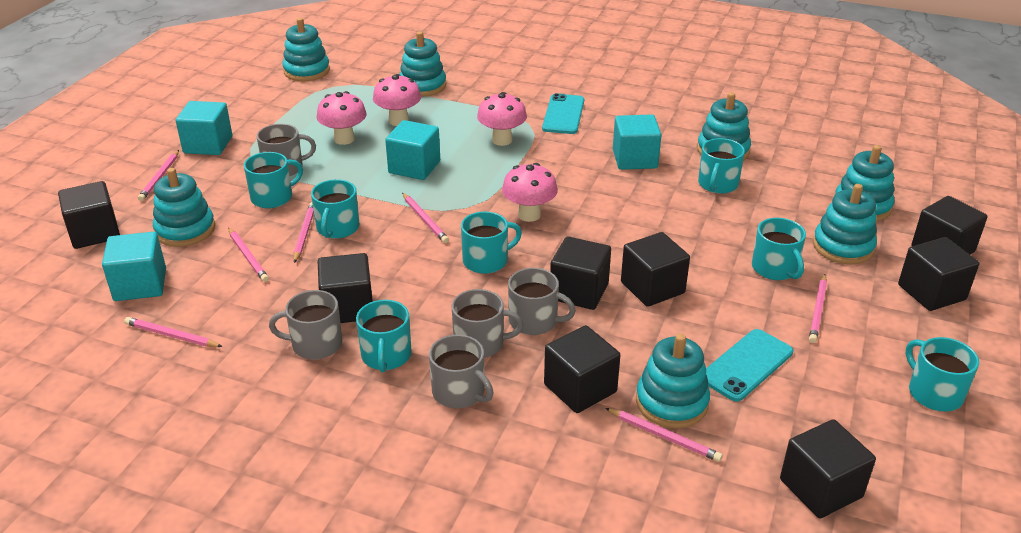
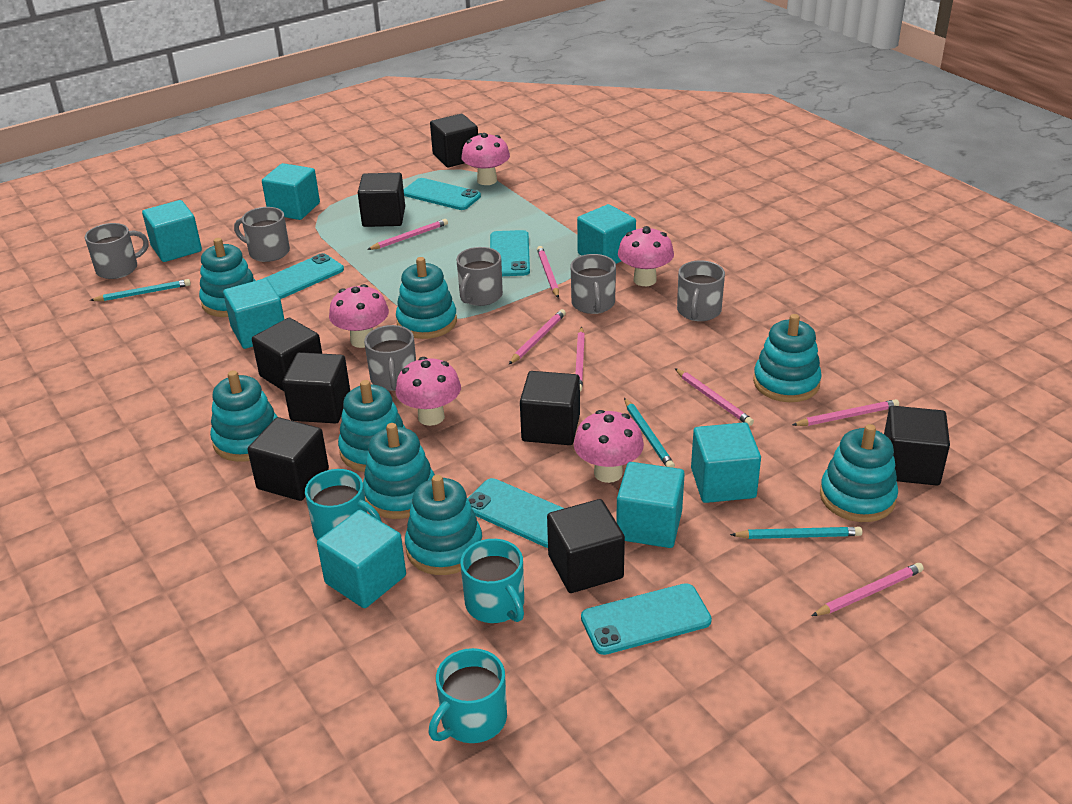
grey mug: [257,124,316,176] [269,290,342,360] [429,334,494,408] [452,289,523,358] [508,268,576,335] = 5 -> [85,223,148,279] [234,207,290,262] [364,325,416,391] [456,247,503,306] [571,254,616,314] [677,260,725,321] = 6
pink mushroom: [316,91,367,145] [373,74,421,126] [477,92,527,146] [502,163,558,222] = 4 -> [329,284,389,348] [395,357,461,426] [461,133,510,185] [574,410,644,483] [618,226,674,286] = 5
turquoise cube: [102,232,166,301] [176,101,232,155] [385,120,440,180] [613,115,661,170] = 4 -> [142,200,202,262] [223,278,284,349] [262,163,320,220] [317,510,406,608] [577,204,636,264] [616,462,685,548] [691,422,761,503] = 7
turquoise mug: [244,152,303,208] [311,179,360,239] [356,300,412,372] [461,211,522,274] [698,138,745,194] [752,218,806,280] [906,337,979,411] = 7 -> [305,469,381,540] [429,648,507,743] [460,539,524,623] = 3
turquoise pencil: none = 0 -> [90,279,191,301] [624,398,675,468] [730,527,862,539] = 3
turquoise phone: [542,93,584,134] [706,329,793,402] = 2 -> [263,253,344,299] [404,178,481,210] [468,478,564,548] [490,230,530,276] [581,583,712,655] = 5
turquoise stacking toy: [153,168,215,247] [283,18,330,81] [400,31,446,97] [636,334,710,428] [697,92,751,161] [813,184,877,264] [835,145,894,222] = 7 -> [199,238,256,317] [210,370,277,462] [338,380,405,472] [363,423,435,519] [396,257,457,339] [405,475,482,575] [753,314,822,402] [820,424,898,522] = 8

